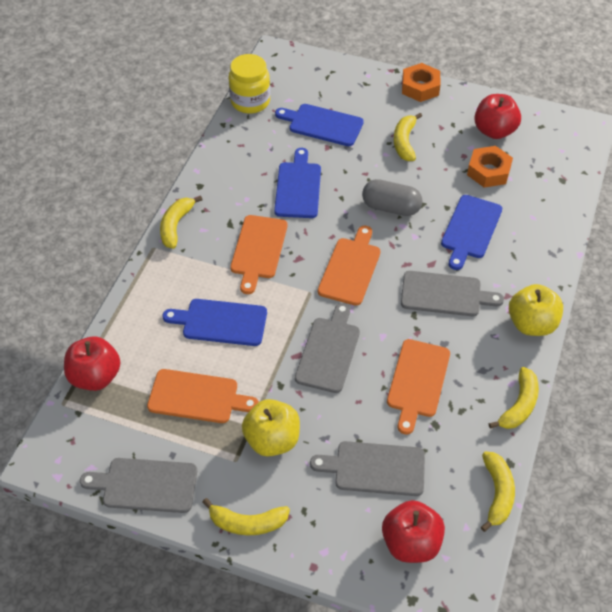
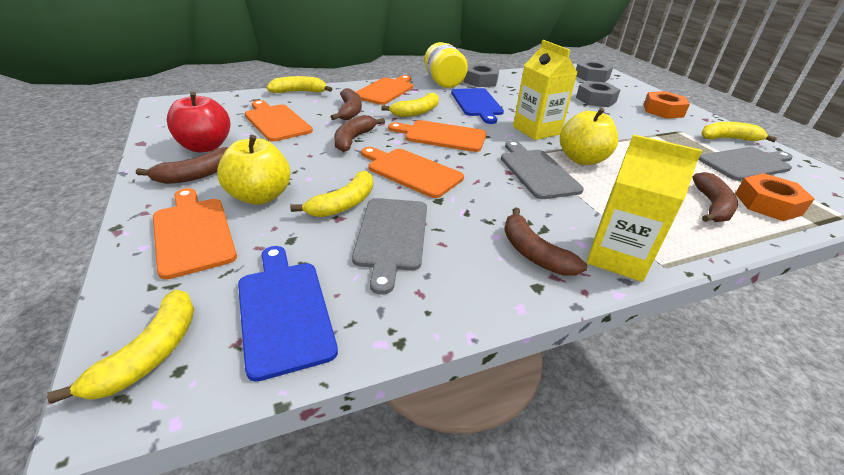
blue cutting board: [163,299,267,346] [274,148,321,218] [275,104,364,146] [441,195,502,270] = 4 -> [238,246,338,382] [451,88,504,124] = 2
brown banana: none = 0 -> [136,147,228,184] [331,88,362,120] [334,115,385,152] [504,207,587,276] [692,172,738,222] = 5
grey capsule: [362,179,422,216] = 1 -> none = 0
grey cutting board: [80,458,197,513] [295,303,360,393] [310,441,425,496] [401,271,504,316] = 4 -> [352,198,427,295] [501,140,584,199] [698,147,793,181] = 3
grey nut: none = 0 -> [464,64,500,87] [576,60,613,82] [576,81,621,107] = 3
orange cutting board: [147,369,259,423] [230,215,287,294] [318,226,381,306] [387,339,450,435] = 4 -> [153,188,237,280] [245,100,313,142] [356,75,413,105] [361,147,464,198] [388,120,486,152] = 5
red apple: [64,337,121,391] [382,500,445,563] [474,94,521,139] = 3 -> [167,92,230,152] = 1
yellow carton: none = 0 -> [513,40,578,140] [586,134,702,282] = 2

